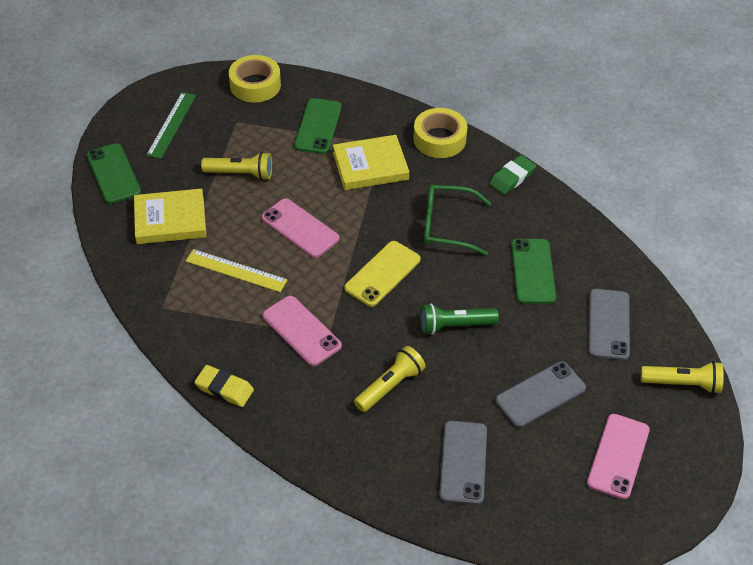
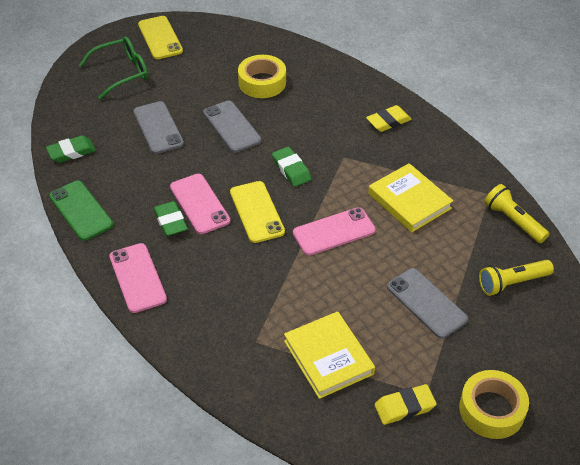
green eraser: [489,155,536,194] = 1 -> [46,135,96,163] [153,201,188,236] [272,147,311,187] = 3
green flashlight: [420,304,499,335] = 1 -> none = 0
green phone: [87,143,141,204] [294,98,341,154] [511,239,556,304] = 3 -> [49,181,113,241] = 1
green ruler: [146,92,196,159] = 1 -> none = 0
yellow eraser: [194,365,254,407] = 1 -> [366,105,412,132] [374,384,437,425] = 2
yellow flashlight: [201,152,272,180] [354,346,426,412] [641,361,724,394] = 3 -> [479,260,554,296] [484,184,549,243] = 2
yellow phone: [344,241,421,307] = 1 -> [138,16,183,59] [230,181,285,243] = 2
yellow ruler: [186,249,288,292] = 1 -> none = 0

